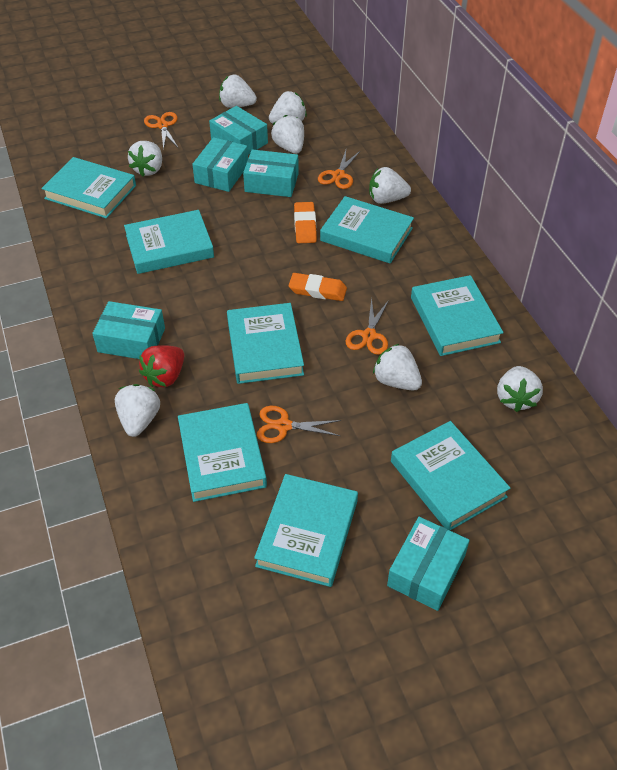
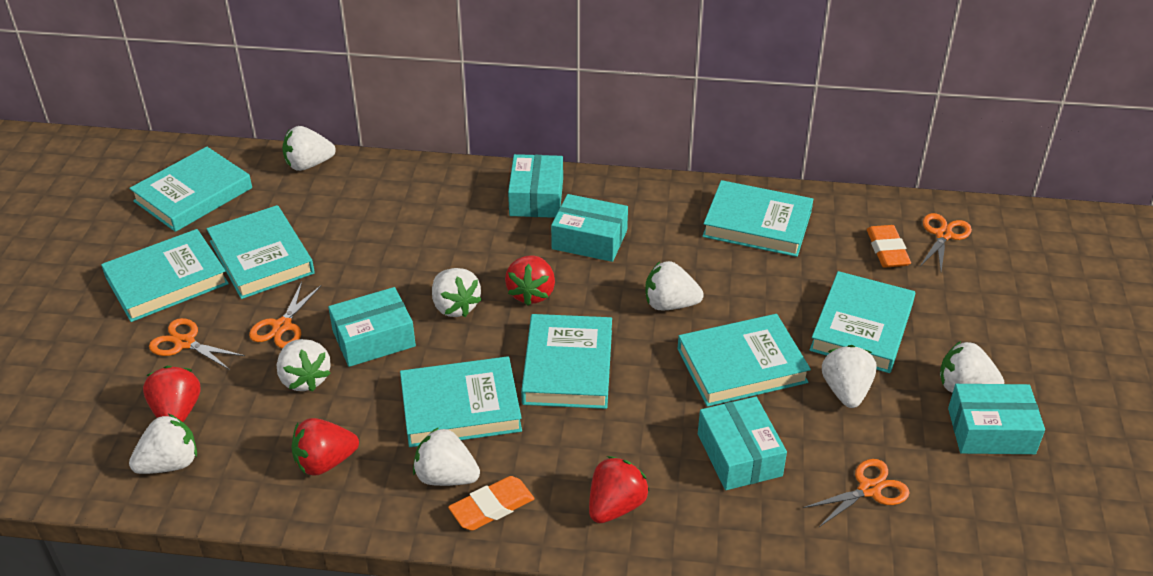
red strawberry: [139,345,184,387] = 1 -> [143,366,200,422] [291,418,359,476] [505,255,555,306] [589,456,649,523] = 4

